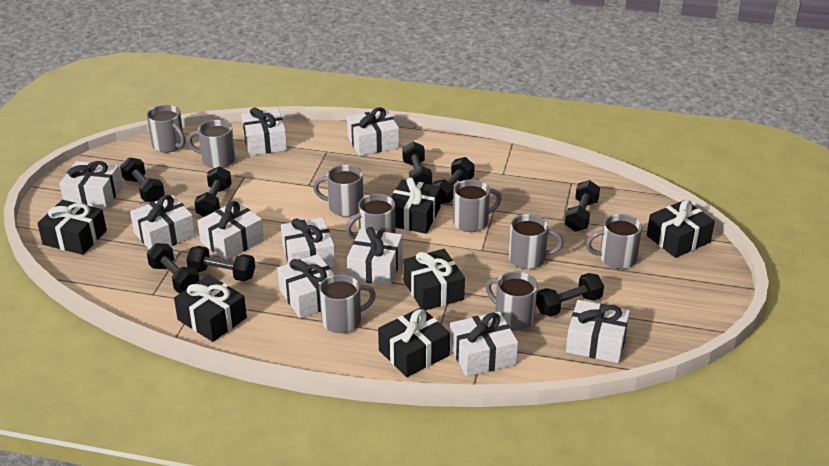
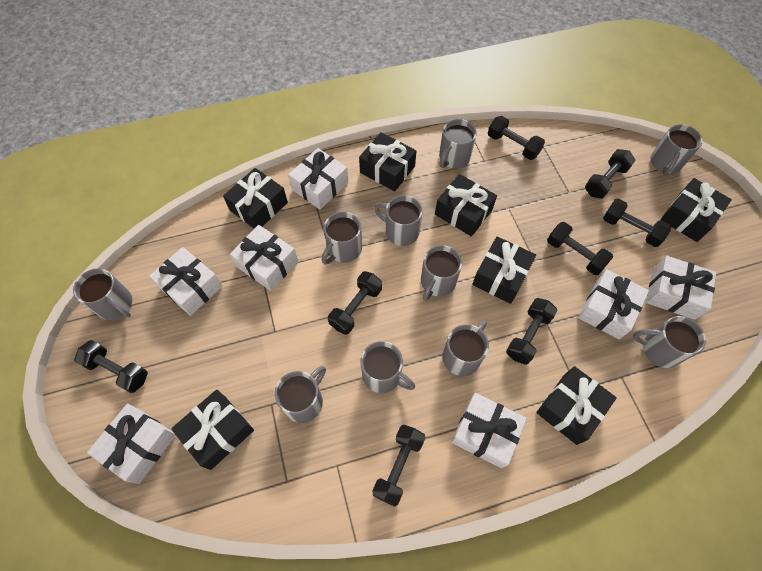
black gift: [37,200,107,255] [174,275,247,342] [378,307,450,377] [391,178,441,234] [403,249,465,310] [647,200,715,258] = 6 -> [171,390,254,470] [223,168,288,229] [359,132,416,191] [435,174,497,237] [472,236,536,304] [536,366,617,445] [661,178,732,242] = 7
grey mug: [147,105,185,153] [187,120,235,168] [313,165,363,217] [319,274,376,333] [346,194,396,239] [453,179,502,232] [486,271,538,330] [509,214,564,269] [586,214,642,269] = 9 -> [73,268,132,320] [274,366,326,423] [322,212,362,264] [360,341,415,393] [374,195,423,246] [421,245,462,301] [439,119,477,169] [442,321,489,376] [633,316,706,368] [650,124,703,175] = 10
white gift: [59,161,122,209] [130,195,195,249] [197,201,264,260] [241,107,287,156] [277,254,335,318] [281,217,335,268] [347,107,399,156] [347,227,403,286] [450,312,518,377] [566,300,630,363] = 10 -> [87,404,176,484] [149,247,223,316] [230,225,298,291] [288,148,349,210] [451,393,527,468] [578,269,649,340] [646,256,716,320] = 7

